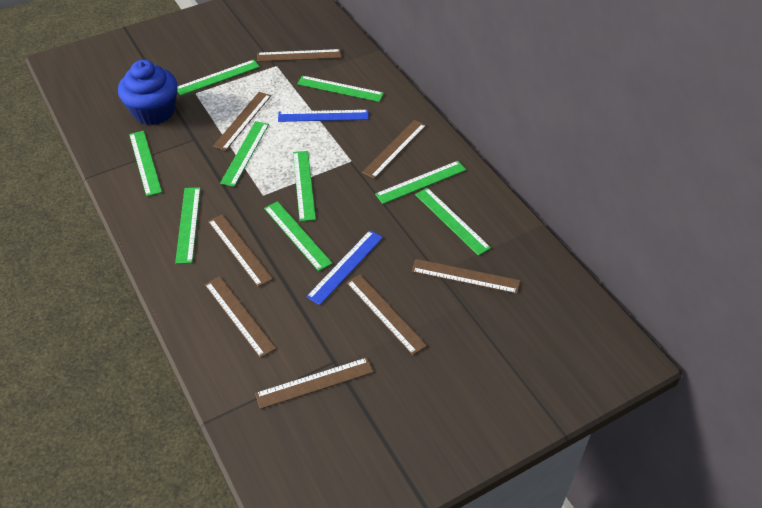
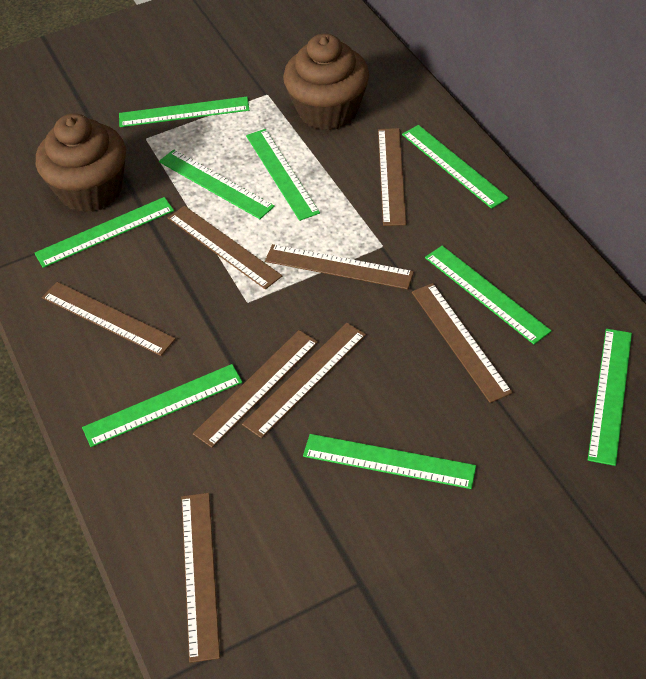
blue cupcake: [118,60,177,125] = 1 -> none = 0
blue ruler: [278,110,369,122] [306,230,383,305] = 2 -> none = 0
brown cupcake: none = 0 -> [36,113,126,212] [283,33,369,130] = 2

